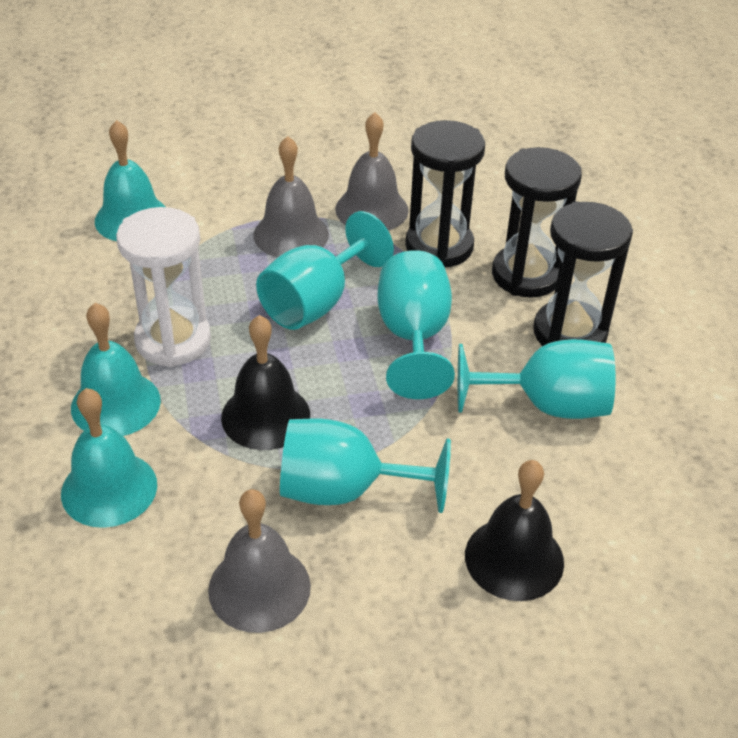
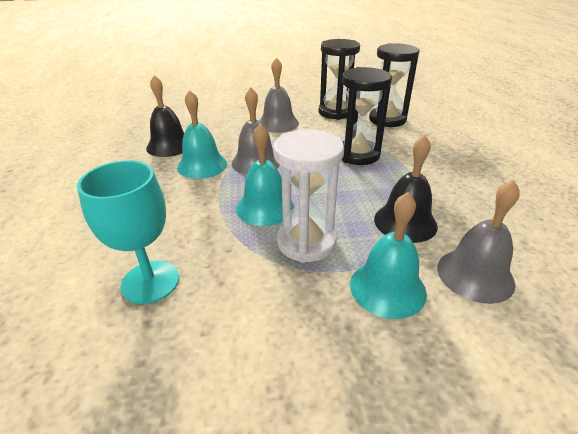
turquoise goblet: [256,211,394,330] [280,419,451,513] [378,250,455,399] [458,339,616,419] = 4 -> [77,160,179,304] = 1

